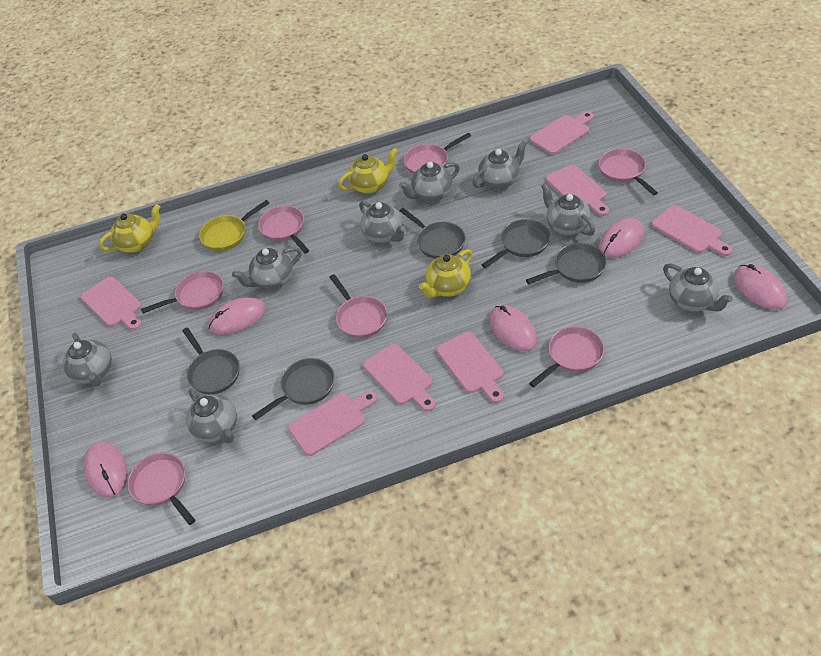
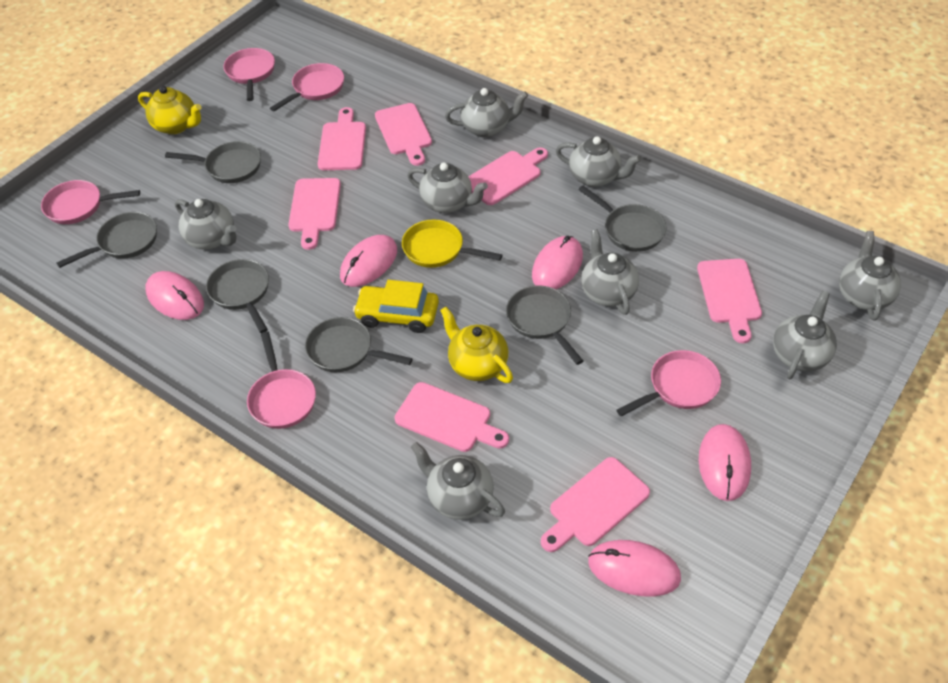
grey pan: [182,327,240,395] [252,358,335,420] [400,208,465,259] [481,219,550,268] [526,243,607,284] = 5 -> [57,212,157,268] [165,141,261,183] [206,259,269,333] [305,317,413,372] [506,285,583,365] [578,186,666,252] = 6
pink pan: [128,453,195,525] [141,271,224,314] [258,206,309,253] [329,274,387,338] [404,132,471,174] [529,326,604,387] [599,148,658,195] = 7 -> [41,180,140,224] [223,48,275,101] [247,332,316,429] [270,63,344,112] [617,350,721,416] = 5
yellow car: none = 0 -> [353,280,439,333] = 1
yellow teapot: [99,204,161,253] [338,148,398,194] [419,249,472,298] = 3 -> [138,86,202,134] [440,307,513,383] = 2

